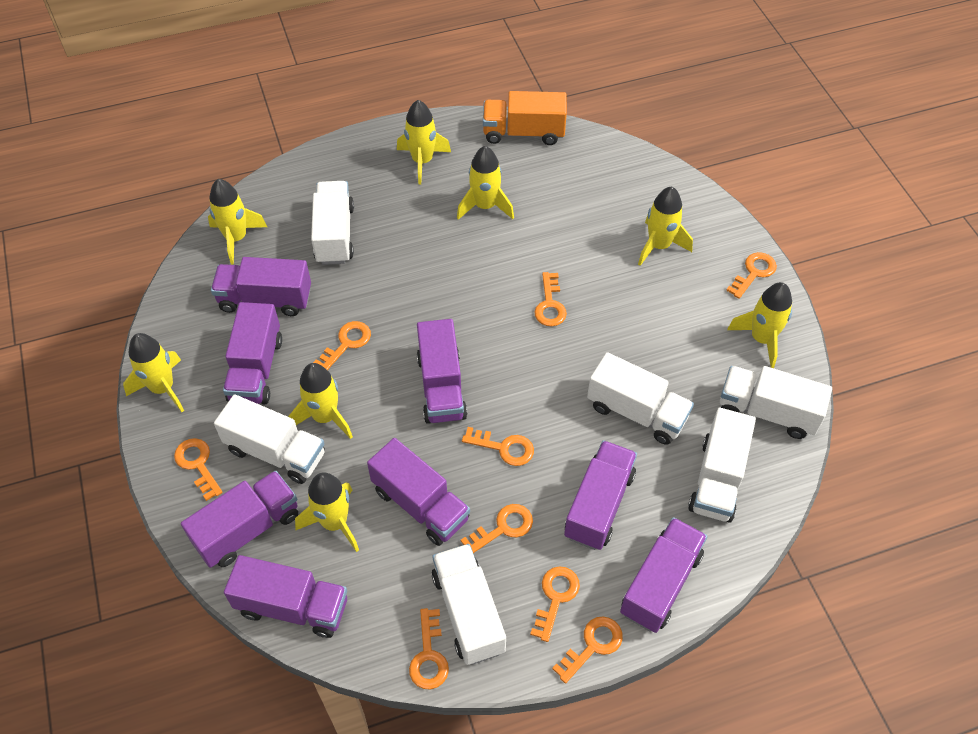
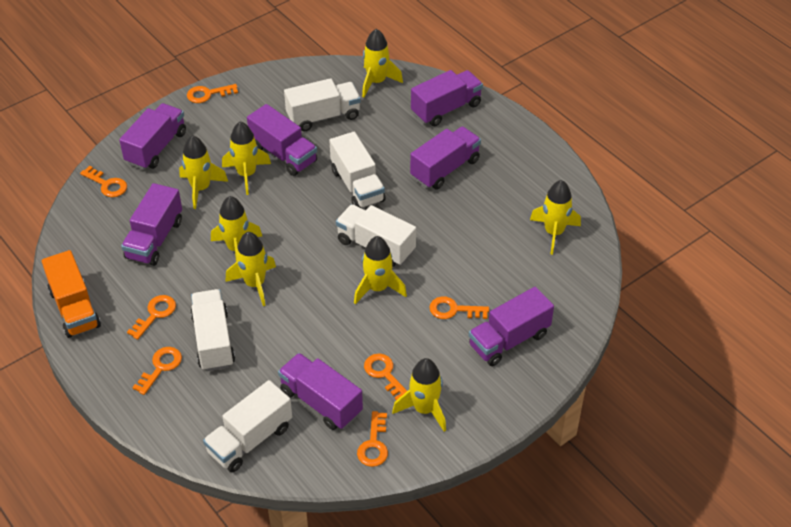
orange key: [174,438,223,501] [313,321,371,370] [409,608,449,689] [461,504,533,553] [462,427,534,466] [530,566,580,642] [534,272,567,326] [552,617,623,683] [726,252,777,299] = 9 -> [80,166,127,197] [127,295,176,340] [132,347,182,395] [187,84,238,103] [357,411,388,467] [364,353,407,400] [429,296,489,319] = 7
purple truck: [181,471,298,568] [211,257,311,316] [223,302,282,404] [224,555,347,638] [367,438,470,546] [417,319,467,424] [564,440,637,550] [620,517,707,633] = 8 -> [119,103,186,170] [121,183,182,266] [247,104,317,176] [278,353,363,430] [410,126,481,189] [411,70,483,126] [469,287,554,366] = 7
white truck: [214,394,325,484] [311,181,354,265] [432,544,506,665] [587,352,694,445] [688,408,756,523] [720,366,832,439] = 6 -> [190,289,235,371] [203,380,292,472] [284,78,361,131] [329,132,386,208] [336,204,416,267] = 5

